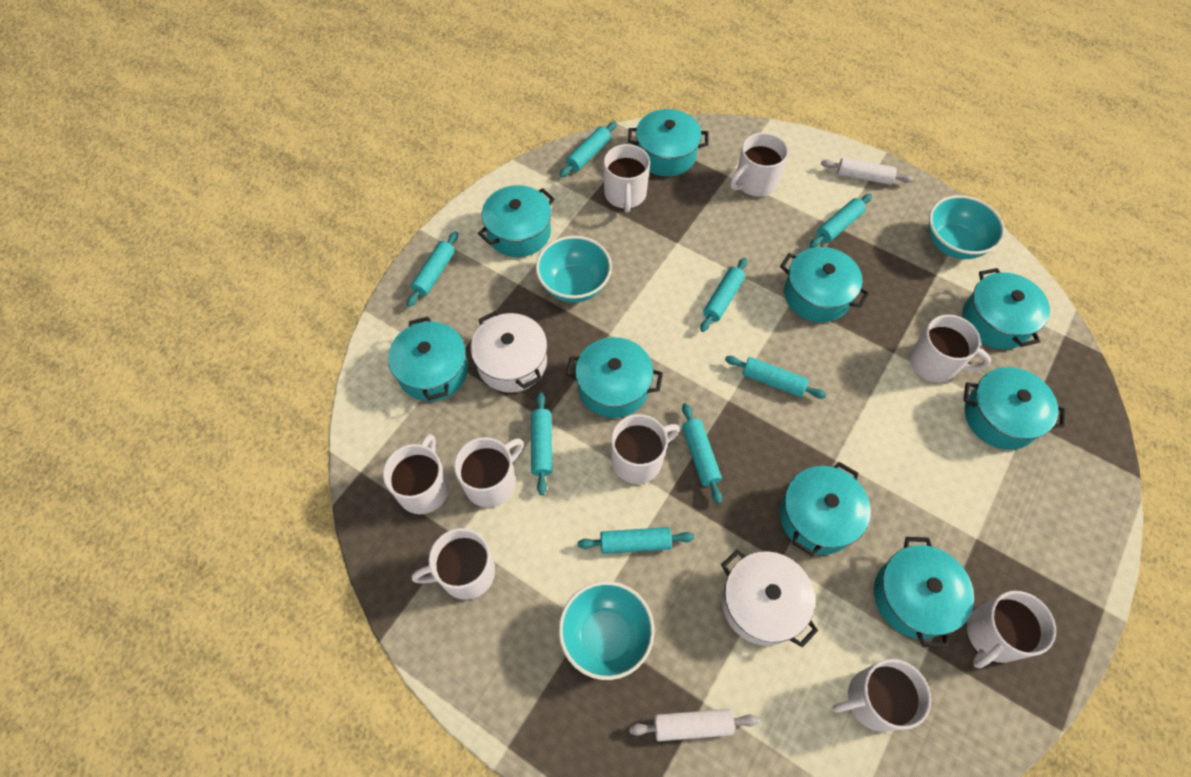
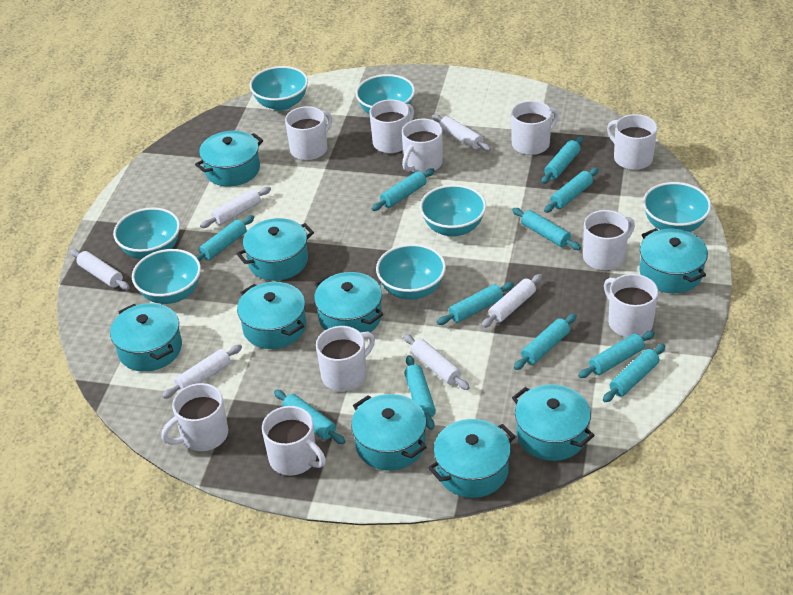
turquoise bowl: [536,236,612,303] [559,581,655,680] [929,195,1005,259] = 3 -> [113,207,180,259] [132,249,201,304] [250,66,308,111] [356,74,415,115] [376,244,446,300] [420,185,486,237] [643,182,711,232] = 7
turquoise rolling pin: [407,231,458,307] [531,392,552,495] [560,121,617,177] [578,527,694,554] [682,403,722,504] [700,258,747,332] [725,356,827,399] [810,194,872,248] = 8 -> [195,215,254,262] [274,390,345,444] [371,168,434,211] [404,355,436,430] [437,282,514,325] [512,208,581,250] [514,313,577,370] [541,136,583,184] [544,168,599,213] [578,331,655,378] [603,344,665,402] = 11
white mug: [383,434,449,514] [412,528,495,600] [454,437,524,507] [604,144,650,212] [611,414,680,484] [730,133,788,197] [833,659,931,732] [910,315,991,383] [967,591,1056,668] = 9 -> [161,383,228,451] [262,406,326,475] [285,106,332,160] [316,326,375,391] [369,99,414,153] [402,119,443,174] [511,101,559,155] [583,210,635,270] [604,274,658,337] [607,114,657,170] = 10
white pot: [471,311,547,393] [721,549,818,647] = 2 -> none = 0
white rolling pin: [629,709,759,741] [821,158,913,185] = 2 -> [70,249,130,290] [162,344,242,399] [200,187,271,228] [403,334,470,390] [432,114,491,151] [482,274,542,328] = 6

